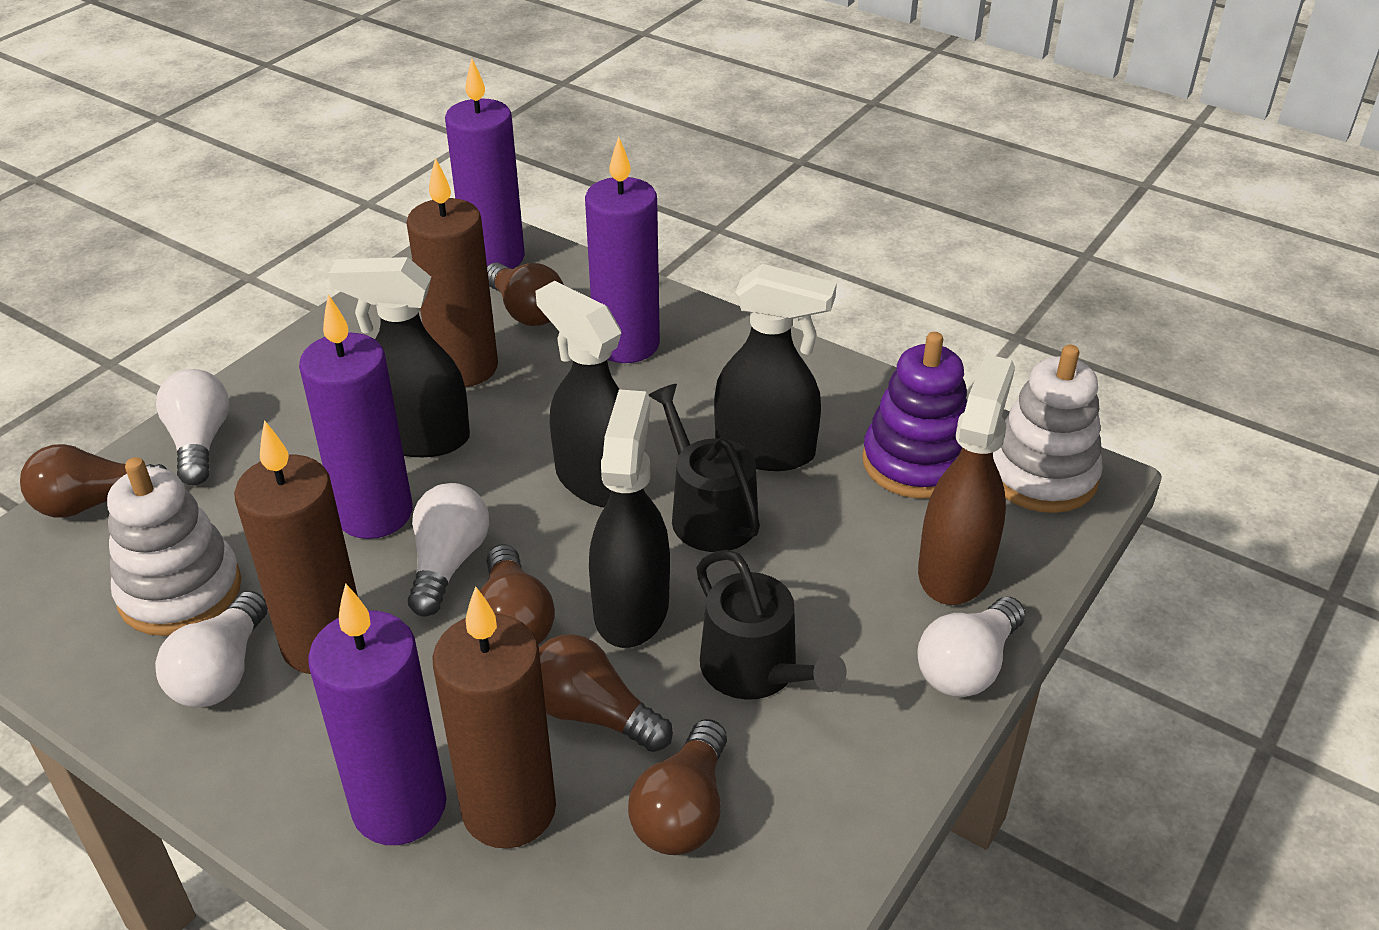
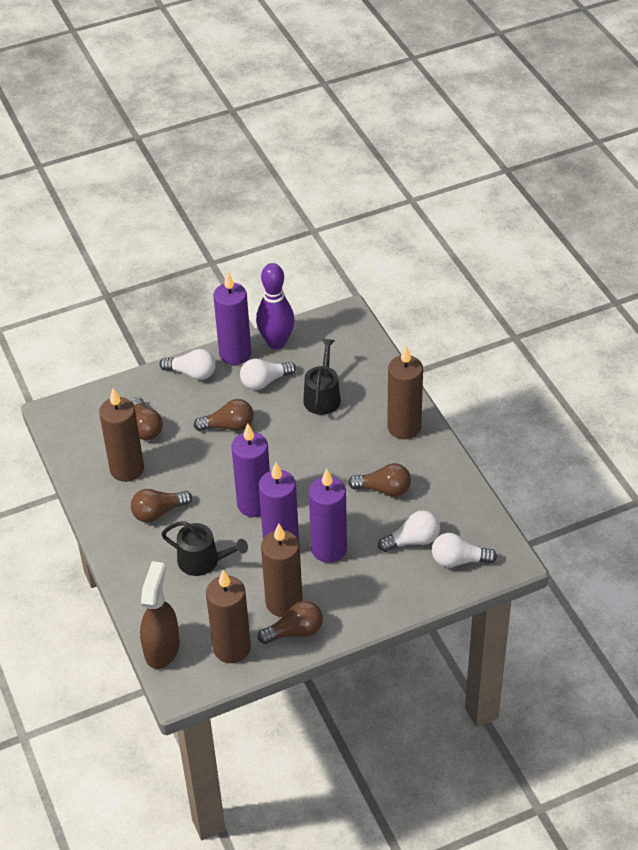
black spray bottle: [328,257,470,457] [535,281,621,507] [589,389,670,648] [714,264,837,471] = 4 -> none = 0
brown candle: [234,420,358,674] [406,158,498,387] [432,586,556,849] = 3 -> [99,388,144,482] [206,570,251,663] [261,523,303,617] [387,346,423,439] = 4
purple bowling pin: none = 0 -> [256,263,295,349] = 1
purple stacking toy: [862,332,967,499] = 1 -> none = 0
white stacking toy: [107,457,241,636] [993,345,1103,513] = 2 -> none = 0

